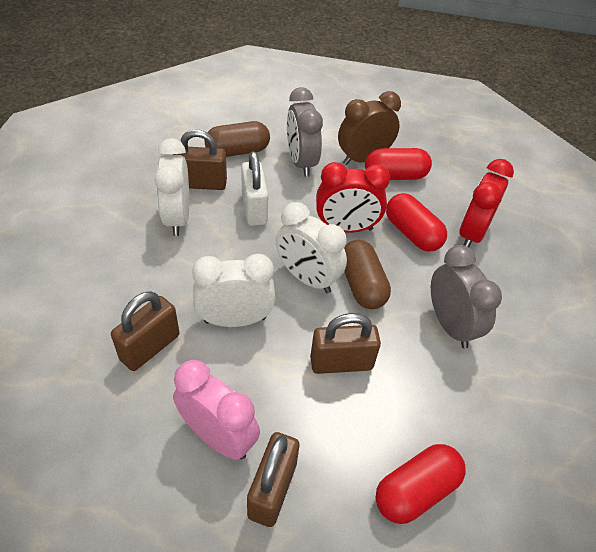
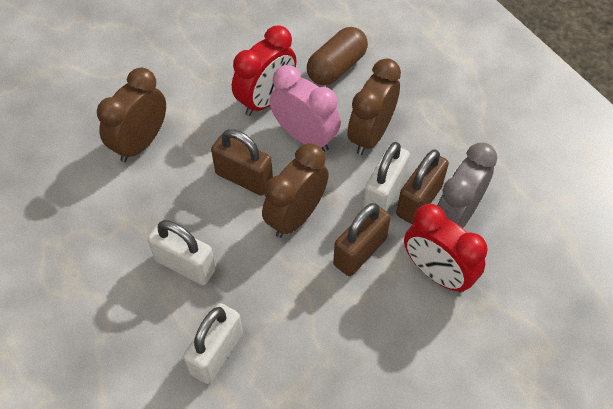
brown capsule: [205,121,270,157] [344,240,391,309] = 2 -> [307,27,368,86] = 1
brown clock: [338,91,401,165] = 1 -> [97,68,166,162] [262,143,329,238] [348,58,401,155] = 3
brown padlock: [111,291,180,371] [173,129,227,190] [247,432,300,527] [310,313,381,374] = 4 -> [211,129,273,196] [333,203,391,276] [396,150,449,224] = 3
grey clock: [287,87,323,177] [431,245,502,349] = 2 -> [437,143,497,228] = 1
red capsule: [365,148,432,180] [375,444,466,524] [386,193,447,252] = 3 -> none = 0
white clock: [154,138,189,236] [192,254,276,327] [276,202,347,293] = 3 -> none = 0
white padlock: [241,151,268,226] = 1 -> [147,220,216,285] [183,303,243,384] [363,142,410,212] = 3

